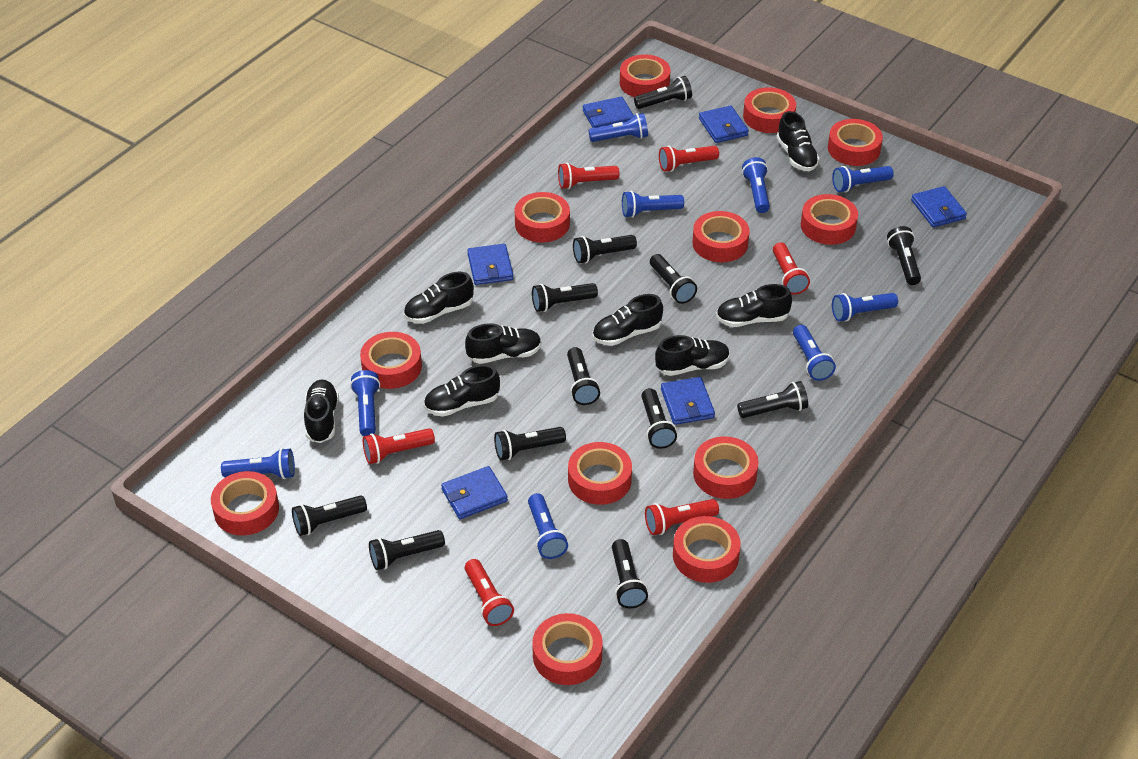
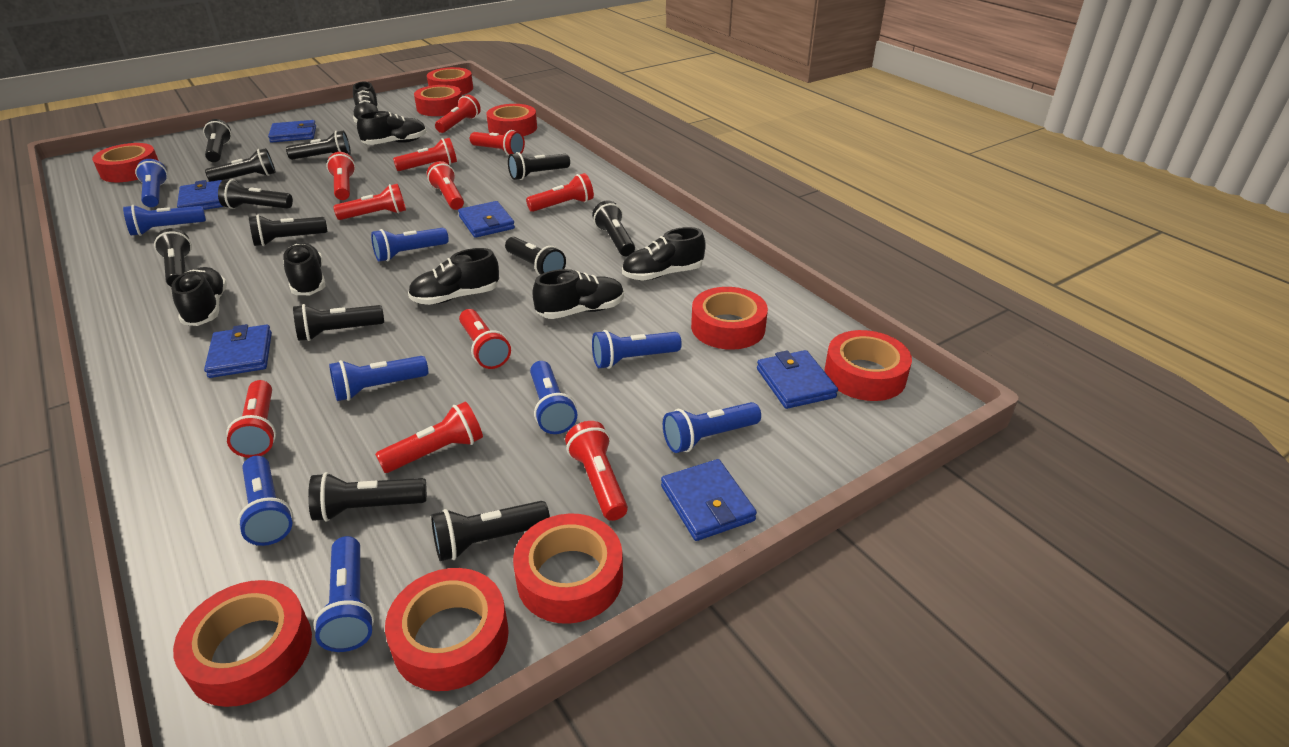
black shoe: [304,379,339,443] [404,272,474,324] [424,365,500,417] [465,323,542,364] [593,294,663,346] [655,335,730,376] [716,284,792,327] [777,111,819,171] = 8 -> [171,267,227,326] [283,242,325,295] [353,82,379,123] [357,111,427,145] [408,248,499,305] [532,269,624,319] [622,227,706,281] = 7
red flashlight: [363,428,435,464] [465,559,514,626] [558,163,619,189] [645,499,719,535] [659,146,719,172] [773,242,810,295] = 6 -> [226,380,276,458] [326,152,356,200] [333,184,406,220] [375,402,483,473] [393,138,457,171] [427,161,464,210] [435,95,481,133] [459,309,511,369] [470,130,525,156] [526,173,594,212] [565,421,628,521] = 11
red tape: [211,471,279,536] [360,332,422,389] [515,192,570,242] [532,613,603,685] [568,442,632,505] [620,54,671,97] [673,516,741,583] [692,211,749,262] [693,436,758,499] [743,87,796,133] [801,194,858,245] [828,119,883,166] = 12 -> [92,143,159,182] [173,580,312,707] [385,568,509,691] [414,85,462,116] [427,67,473,95] [486,104,537,136] [513,513,623,624] [691,287,768,350] [824,330,912,401] = 9

